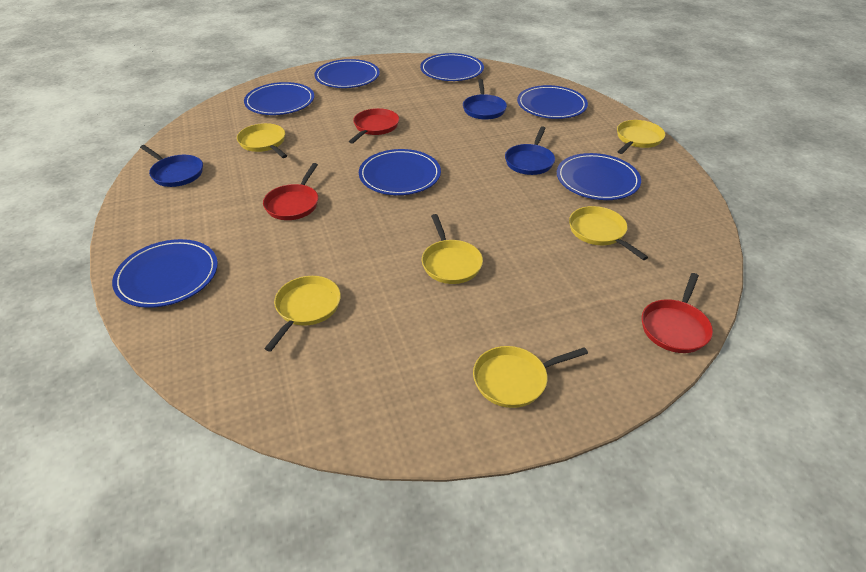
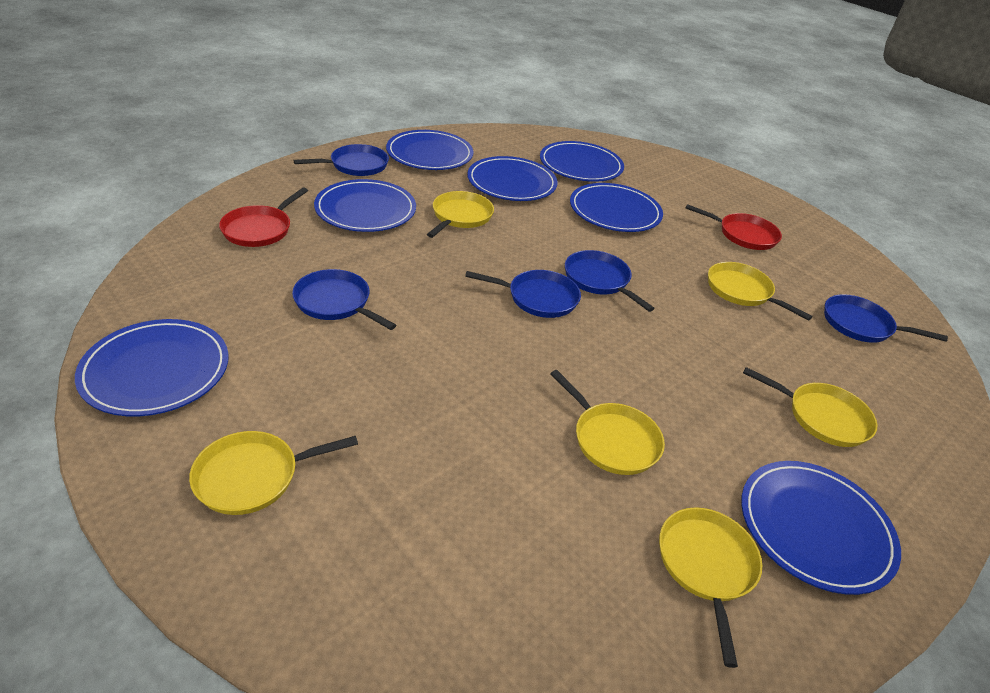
blue pan: [140,145,203,187] [463,79,507,120] [505,126,555,175] = 3 -> [292,269,396,330] [293,144,389,176] [465,270,581,318] [565,250,655,312] [824,294,948,343] = 5
red pan: [263,163,318,220] [349,108,399,144] [642,273,713,353] = 3 -> [219,187,308,247] [686,204,782,250] = 2

